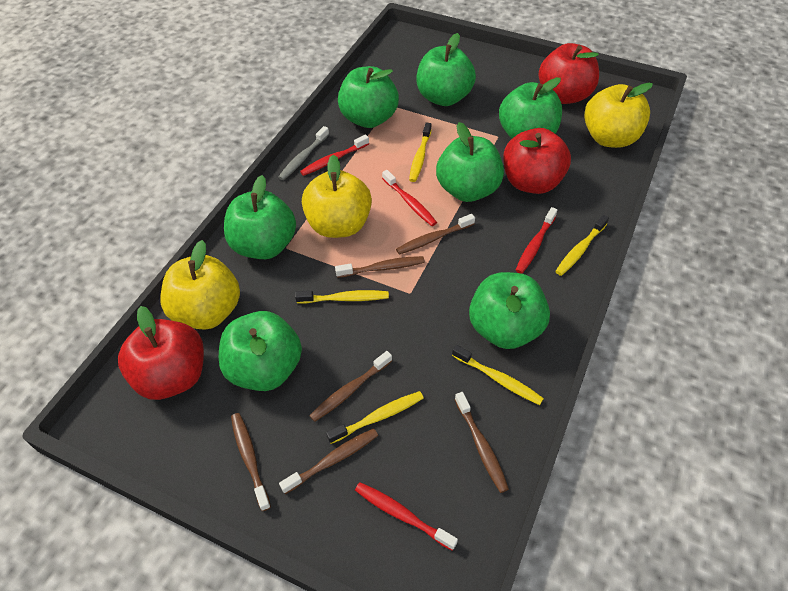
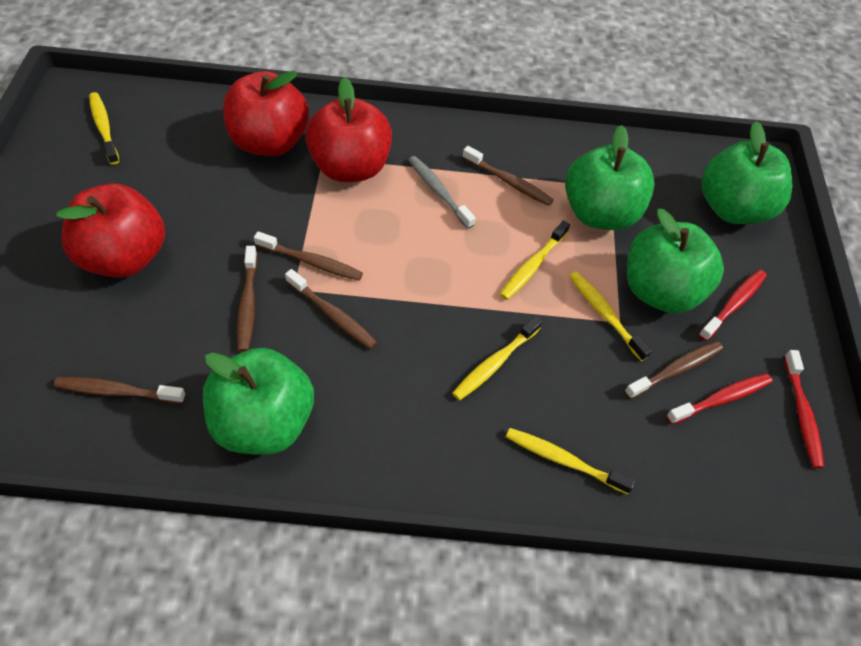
green apple: [219,311,302,391] [224,175,296,259] [338,66,399,128] [417,33,476,106] [436,122,504,202] [469,272,550,349] [499,77,562,139] = 7 -> [203,348,314,455] [565,125,654,230] [627,209,724,313] [701,121,792,224] = 4
red toothbrush: [300,134,369,176] [355,482,458,551] [382,170,437,226] [516,207,557,274] = 4 -> [666,373,773,424] [698,270,767,341] [784,350,824,468] = 3
yellow apple: [160,240,240,330] [302,155,372,238] [584,83,653,148] = 3 -> none = 0

